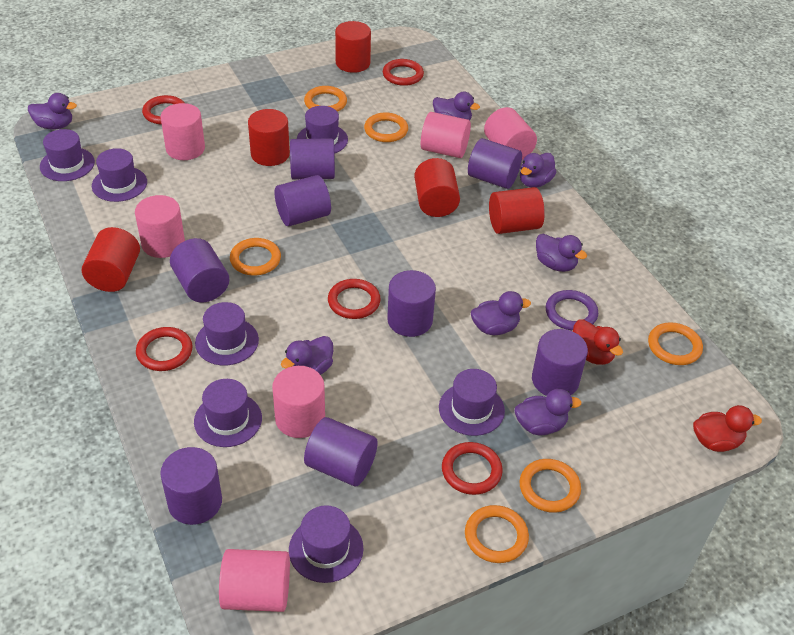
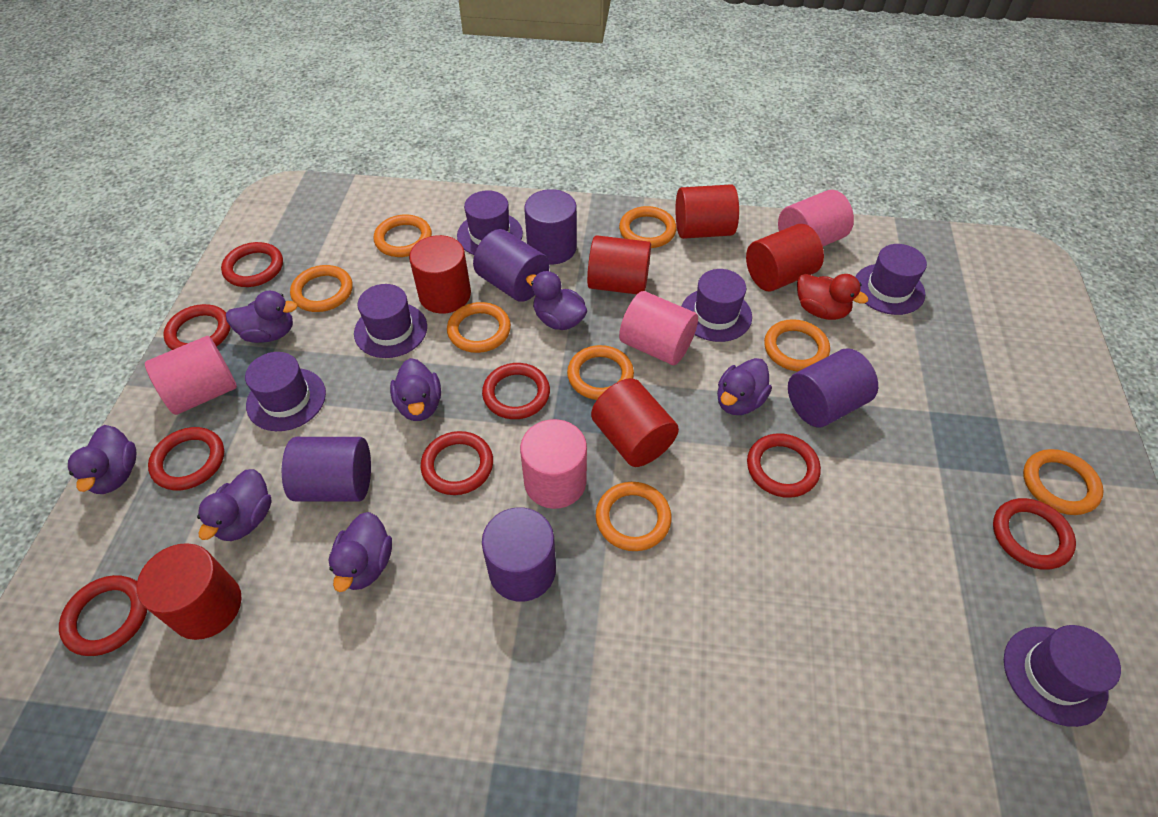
orange ring: [230,238,281,276] [304,86,347,112] [364,113,408,142] [465,505,529,563] [519,459,581,513] [648,322,703,365] = 6 -> [290,265,353,312] [374,214,432,257] [447,302,511,353] [567,345,634,400] [596,482,672,551] [619,206,676,248] [764,319,830,371] [1023,449,1104,515] = 8
pink cylinder: [135,195,185,258] [161,103,205,160] [219,549,290,612] [272,366,325,438] [421,112,471,158] [484,107,537,160] = 6 -> [145,336,237,415] [520,419,587,509] [619,291,698,365] [778,190,854,246] = 4
purple cylinder: [160,447,222,525] [170,238,229,302] [275,175,331,226] [290,138,335,179] [304,417,378,486] [387,270,436,337] [468,138,522,189] [532,329,588,396] = 8 -> [282,437,371,502] [473,229,549,302] [482,507,556,602] [524,189,577,264] [788,348,878,427] = 5
purple hat: [40,129,95,181] [92,148,147,202] [194,379,262,447] [195,302,259,365] [289,505,363,583] [297,106,348,154] [439,369,505,436] = 7 -> [245,352,326,431] [354,284,427,358] [457,190,523,255] [681,269,752,342] [855,244,927,315] [1004,625,1121,727] = 6
purple ring: [545,290,598,331] = 1 -> none = 0
red cylinder: [82,227,140,292] [248,109,290,166] [335,21,371,73] [414,158,460,217] [489,187,545,234] = 5 -> [137,543,242,640] [409,235,471,314] [587,235,651,294] [591,378,679,467] [675,184,739,239] [746,224,824,291] = 6
red duck: [573,319,623,365] [693,405,762,452] = 2 -> [797,274,868,320] = 1
red ring: [136,327,193,371] [142,95,185,124] [328,279,381,319] [383,59,424,86] [442,442,503,495] = 5 -> [59,575,147,656] [148,427,224,490] [163,304,230,350] [221,242,283,287] [421,431,493,495] [482,363,550,419] [747,433,821,498] [993,498,1076,570] = 8

